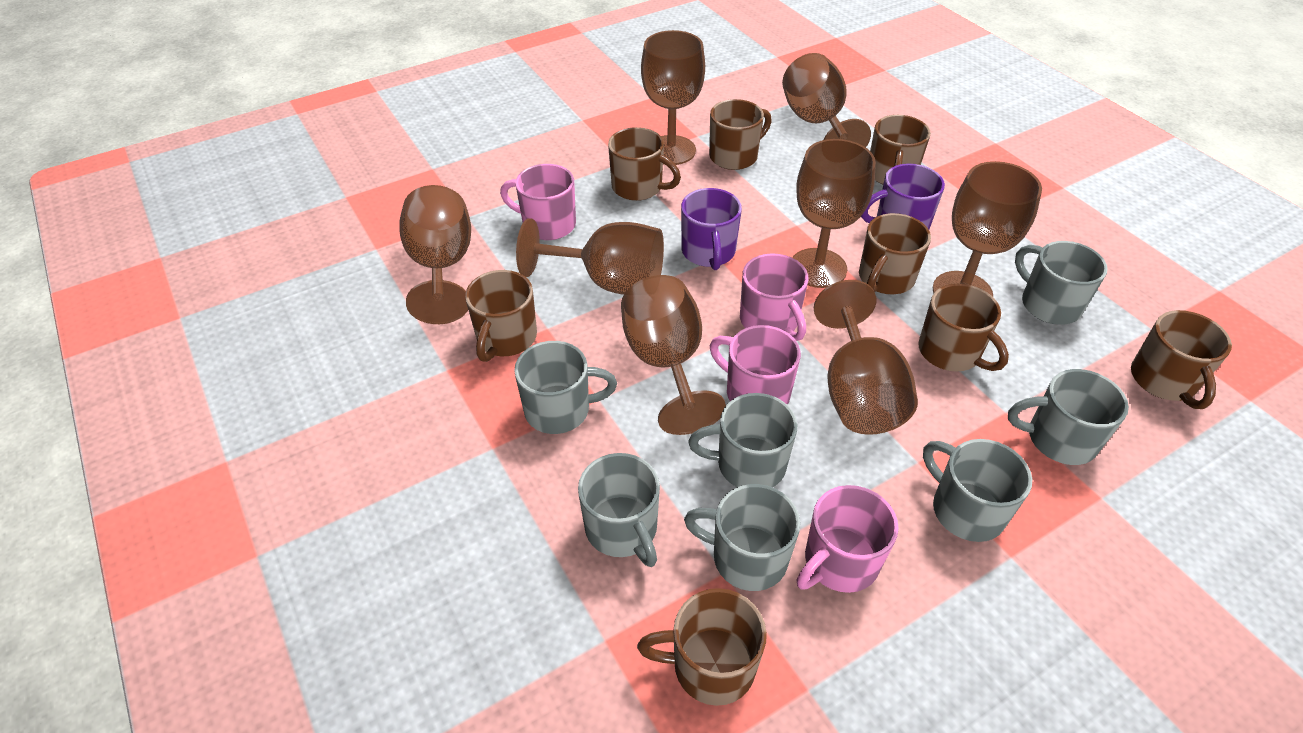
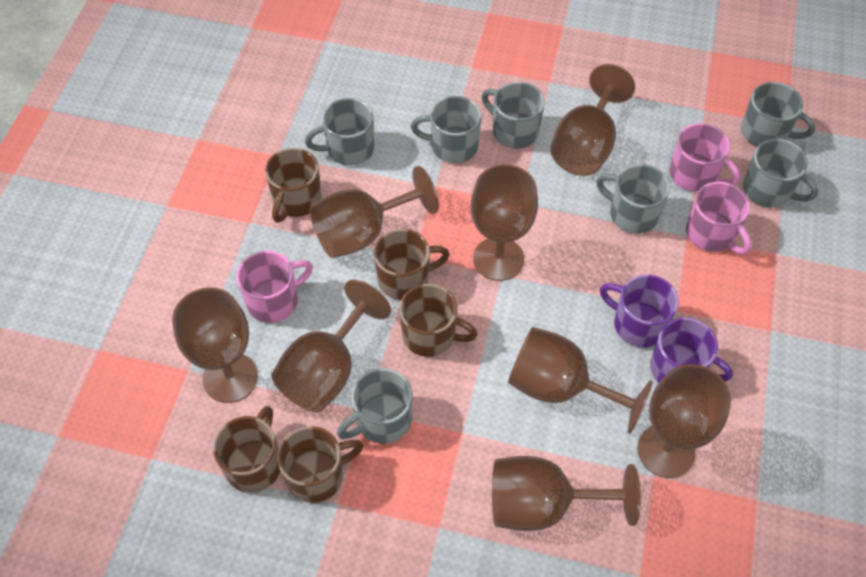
brown mug: [465,270,537,362] [608,127,681,201] [637,588,767,706] [709,99,772,170] [859,213,931,294] [870,115,931,184] [918,283,1009,372] [1131,310,1232,409] = 8 -> [213,406,280,493] [265,148,322,223] [277,426,364,503] [374,229,450,300] [399,284,478,357] = 5
pink mug: [500,164,576,240] [710,325,801,405] [740,253,809,341] [796,485,899,593] = 4 -> [236,251,313,323] [670,123,741,192] [686,182,752,254] = 3

